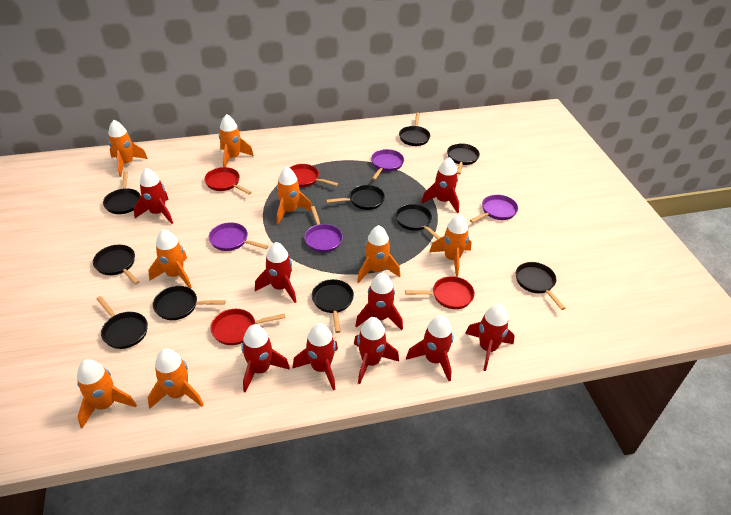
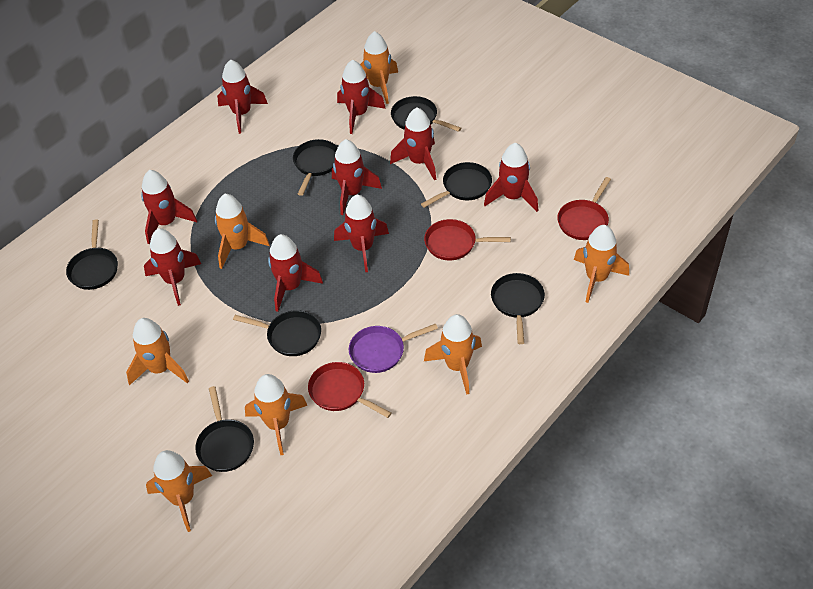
black pan: [93,245,140,284] [97,296,148,349] [103,171,141,214] [153,286,226,320] [312,279,354,333] [326,185,385,210] [395,204,441,240] [399,112,430,146] [447,143,480,175] [516,262,565,310] = 10 -> [66,220,118,290] [195,386,254,472] [233,310,321,356] [293,139,338,196] [391,96,461,132] [421,162,492,208] [491,273,545,344] = 7
orange rocket: [77,359,137,429] [108,120,148,177] [147,348,204,408] [148,229,192,289] [219,114,254,167] [276,166,312,225] [357,225,401,283] [429,214,472,277] = 8 -> [126,318,189,385] [146,450,212,532] [215,194,270,269] [245,374,307,455] [360,31,398,104] [424,314,482,395] [574,225,629,303] = 7
purple pan: [209,222,269,251] [304,206,343,253] [371,149,404,180] [470,194,518,223] = 4 -> [349,323,438,373] = 1
red pan: [204,167,252,194] [211,309,285,345] [289,164,338,187] [405,276,475,309] = 4 -> [308,362,392,418] [424,219,511,260] [557,177,611,240] = 3

